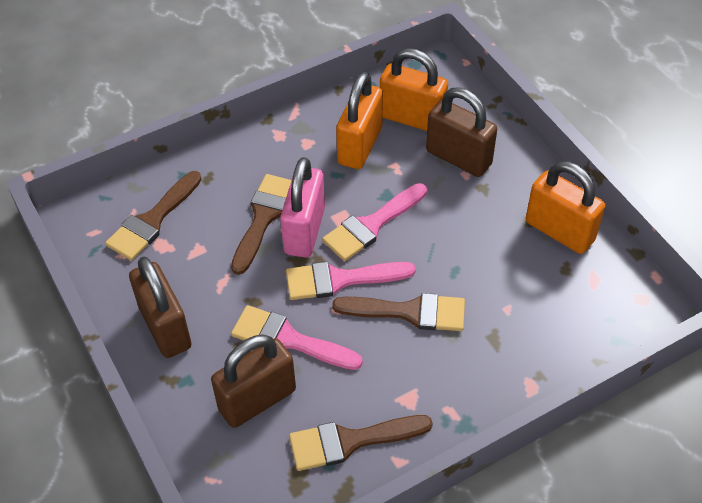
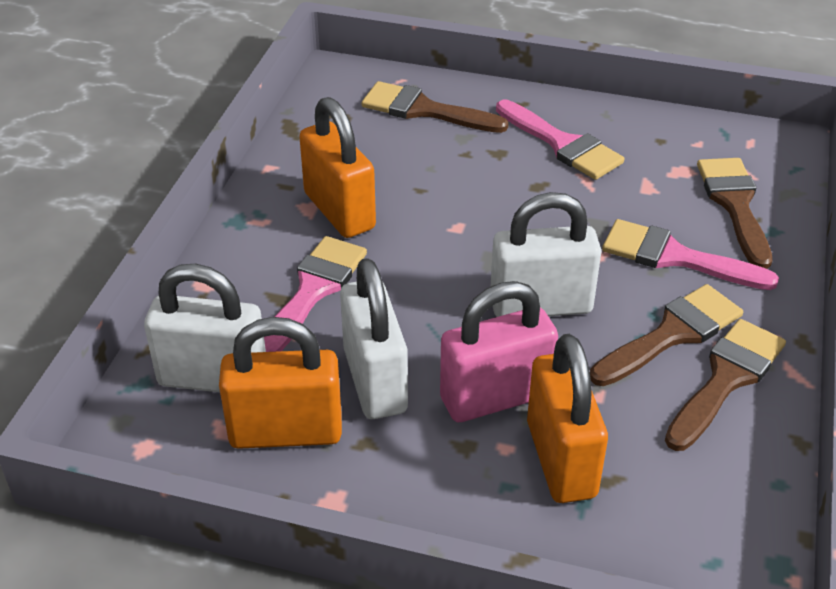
brown padlock: [129,256,191,358] [211,334,296,428] [426,87,497,177] = 3 -> none = 0
white padlock: none = 0 -> [144,264,266,392] [340,258,408,419] [490,192,601,317] = 3

